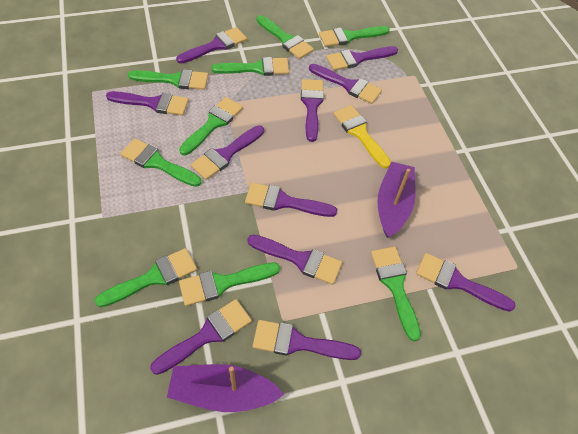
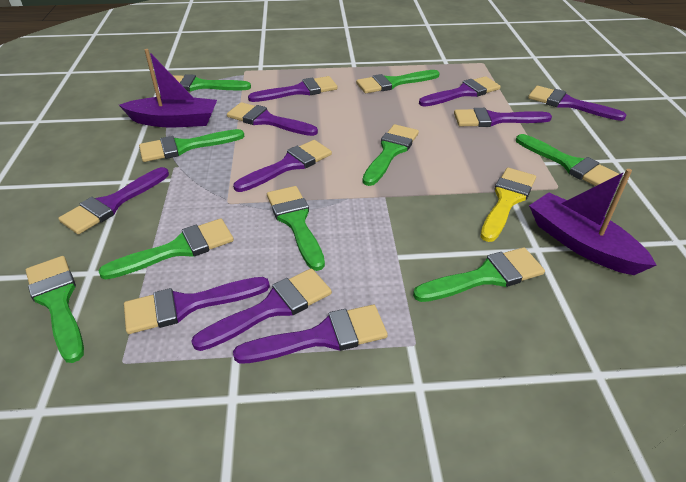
purple brush: [106,91,189,116] [150,299,252,375] [176,27,247,64] [191,125,264,180] [245,182,337,217] [247,235,342,285] [253,320,361,360] [301,79,324,142] [309,64,382,104] [326,46,398,71] [416,253,516,312] = 11 -> [58,167,169,234] [124,277,270,334] [191,268,332,351] [227,102,318,136] [233,140,332,192] [233,305,388,364] [248,76,338,102] [419,76,501,107] [454,108,552,127] [528,86,626,121] = 10

